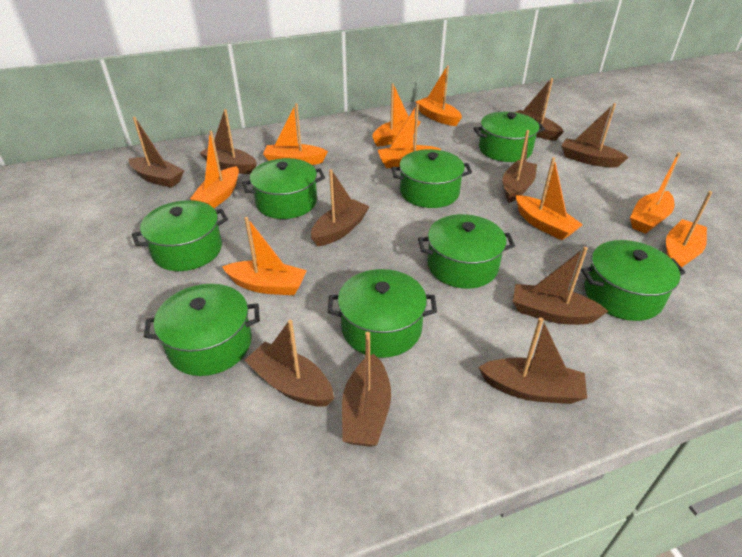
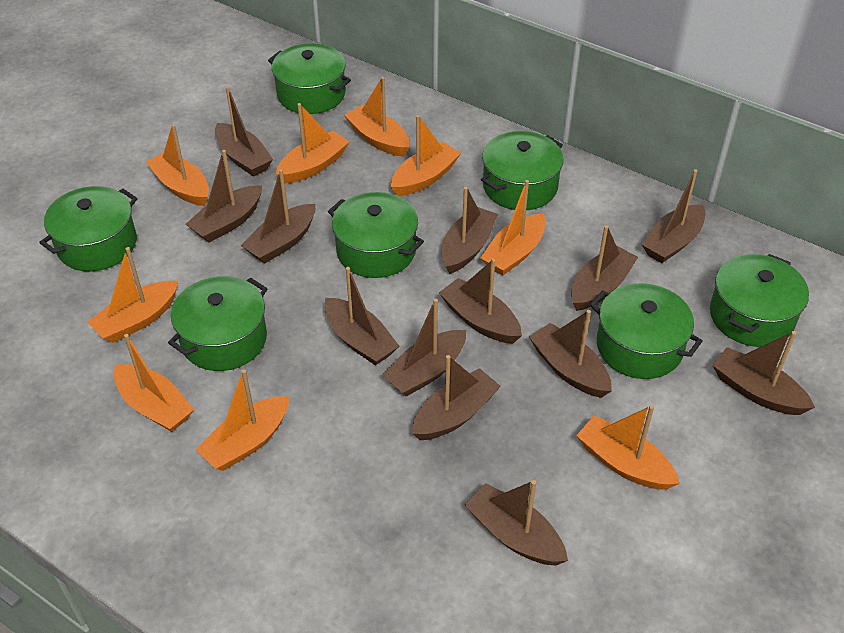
brown boat: [129,117,184,188] [200,109,257,174] [244,320,334,407] [311,169,370,247] [342,332,391,447] [479,317,587,404] [503,130,537,203] [513,247,608,325] [516,78,564,141] [561,103,628,167] = 10 -> [186,150,262,243] [215,86,273,177] [241,169,315,264] [324,267,399,365] [382,299,466,397] [412,355,501,440] [439,259,522,344] [442,187,498,274] [465,480,568,565] [529,310,612,398] [571,225,638,311] [641,169,706,263] [712,331,815,415] = 13
green pot: [132,200,228,271] [144,284,260,376] [242,158,325,219] [328,269,437,358] [391,149,472,208] [418,214,515,289] [473,112,545,162] [581,240,686,321] = 8 -> [39,186,137,271] [168,276,267,371] [268,43,351,114] [328,192,424,278] [481,131,564,210] [590,283,703,379] [710,254,809,347] = 7

